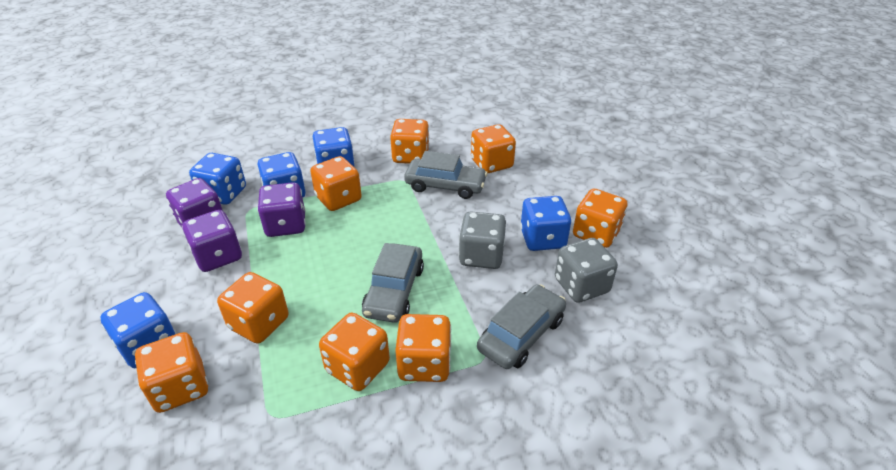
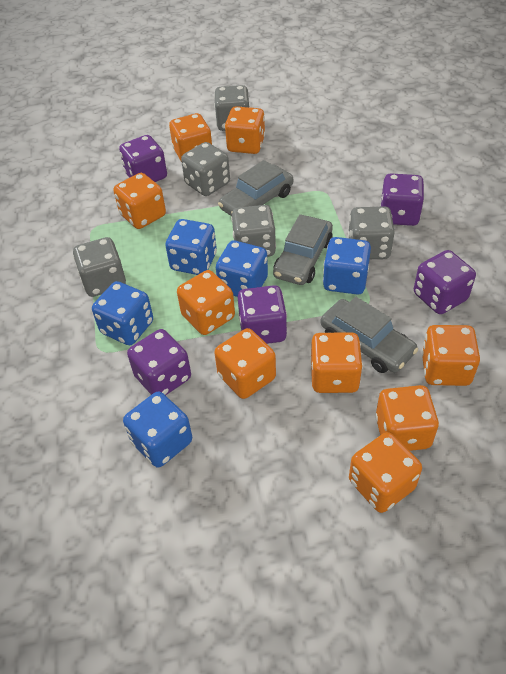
grey dice: [459,211,506,269] [555,238,618,303] = 2 -> [73,237,126,297] [181,142,230,196] [214,85,250,131] [231,205,276,257] [348,206,395,259] = 5
orange dice: [135,332,208,413] [217,272,289,344] [310,156,362,211] [319,313,390,391] [390,119,429,164] [395,314,451,382] [471,124,516,173] [573,189,627,248] = 8 -> [113,173,166,229] [169,113,212,161] [177,270,235,335] [214,328,276,399] [225,106,265,154] [310,332,363,393] [349,432,422,513] [375,385,439,451] [421,325,480,386] = 9
purple dice: [166,178,223,227] [182,210,242,272] [257,182,306,237] = 3 -> [119,135,167,182] [127,329,191,395] [238,285,287,344] [381,173,424,226] [414,250,476,314] = 5

